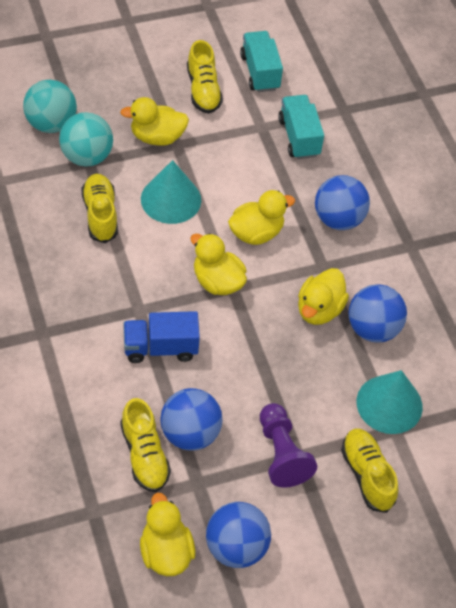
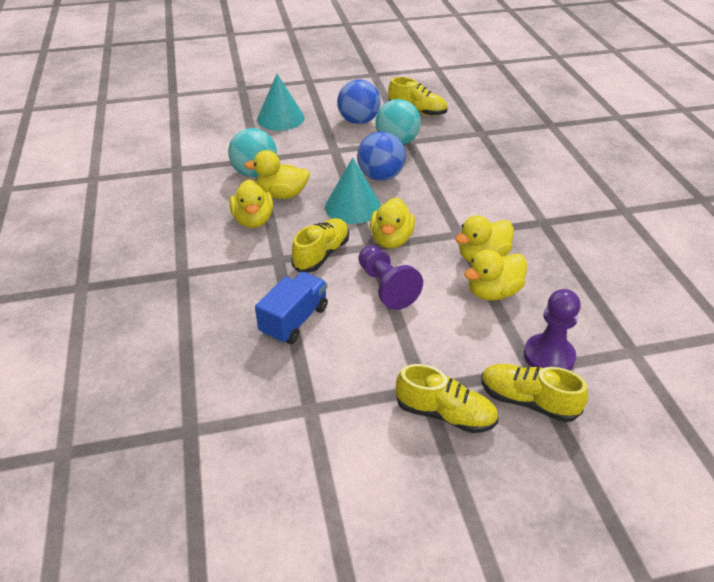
blue ball: [160,388,222,451] [206,502,271,568] [315,175,370,230] [348,284,407,342] = 4 -> [337,79,381,124] [357,132,406,181] = 2
purple pawn: [260,403,317,488] = 1 -> [358,245,423,310] [524,289,581,371] = 2
turquoise truck: [240,31,283,92] [278,95,324,159] = 2 -> none = 0

